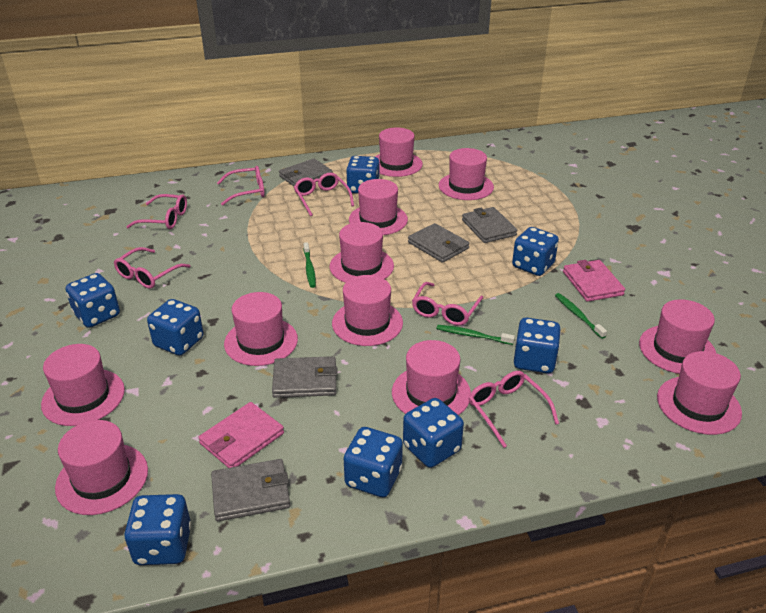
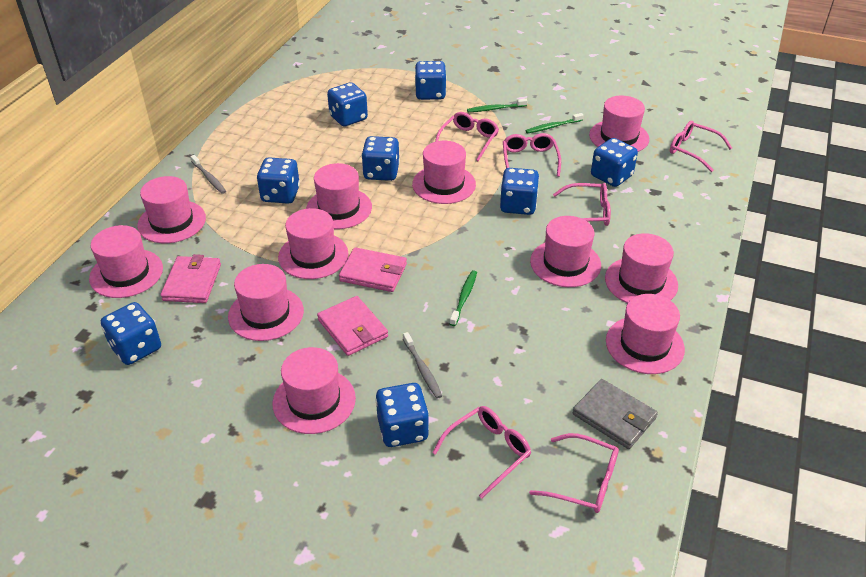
grey toothbrush: none = 0 -> [190,155,226,194] [403,332,442,399] = 2
grey wallet: [211,459,290,522] [272,356,338,398] [279,159,333,186] [408,223,469,263] [462,207,517,243] = 5 -> [572,379,658,449] = 1
pink wallet: [198,402,284,468] [563,260,625,302] = 2 -> [161,254,221,303] [317,296,388,356] [339,247,407,292] = 3

